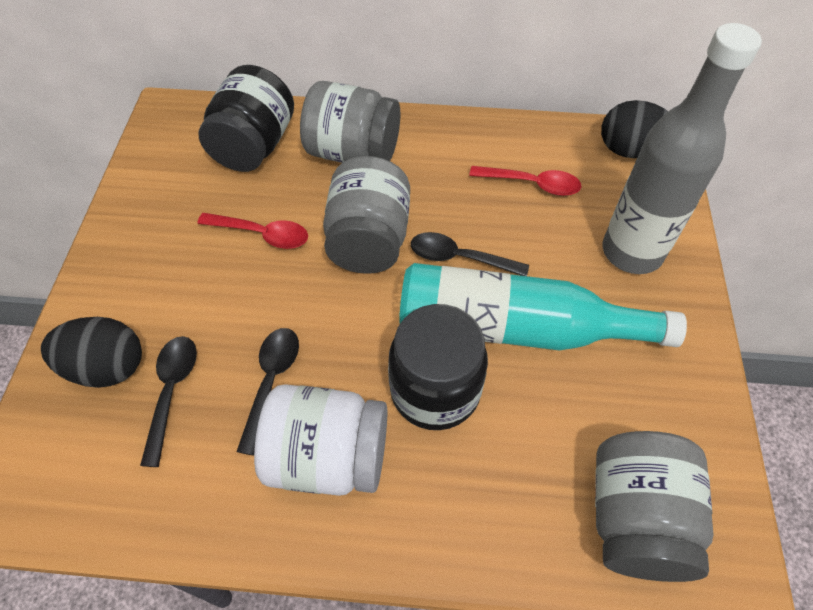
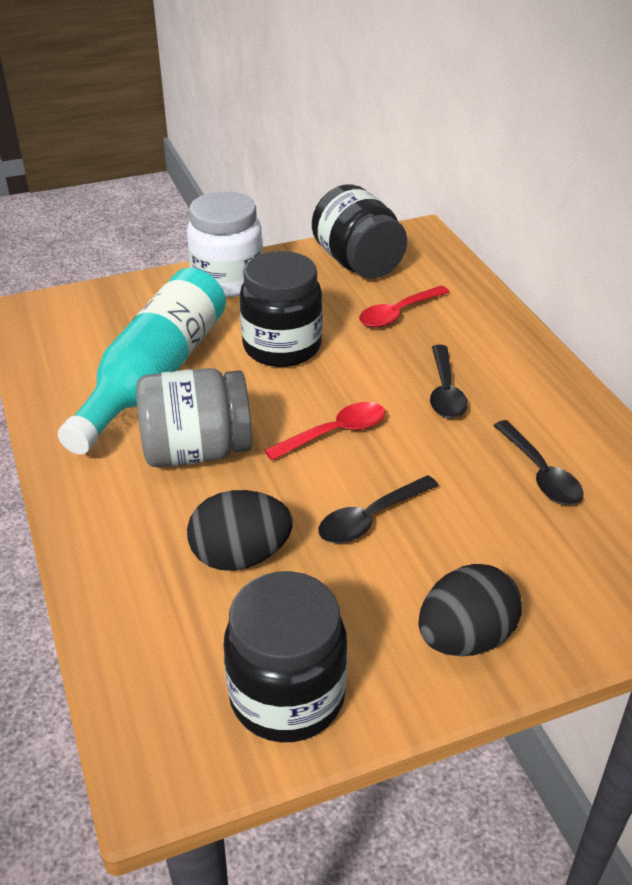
black jar: [199,65,294,172] [388,304,488,430] = 2 -> [224,571,348,742] [240,251,323,367] [312,184,407,279] = 3
grey bottle: [603,23,762,274] = 1 -> none = 0
grey jar: [300,81,400,163] [323,156,410,274] [595,431,714,582] = 3 -> [136,368,252,467] = 1

